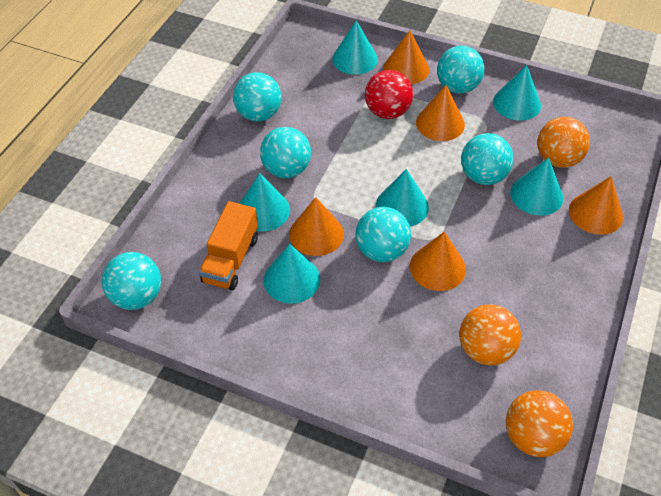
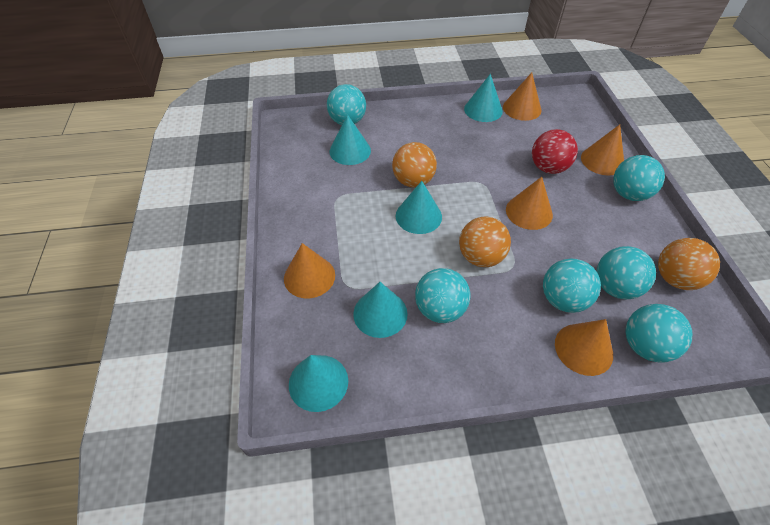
orange truck: [199,201,258,290] = 1 -> none = 0
turquoise cone: [239,173,290,232] [264,244,320,304] [332,20,378,75] [376,169,429,227] [493,65,541,121] [510,157,563,215] = 6 -> [289,355,348,412] [330,114,371,165] [353,282,408,338] [396,181,442,234] [464,74,503,122] = 5

